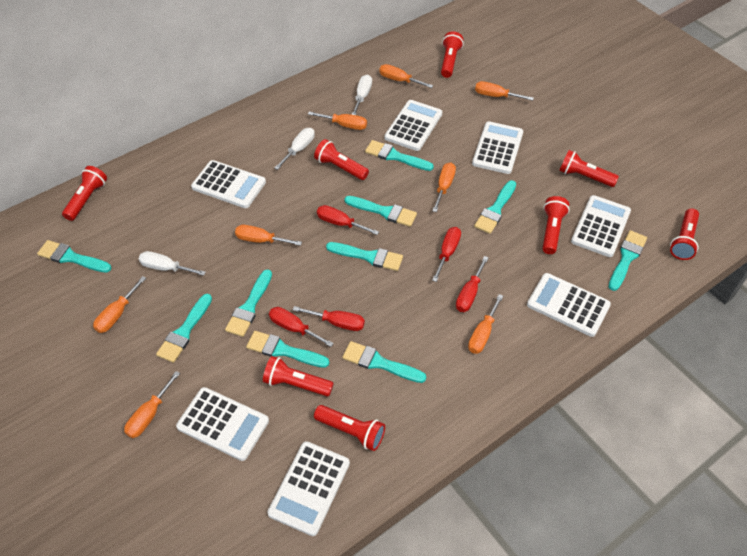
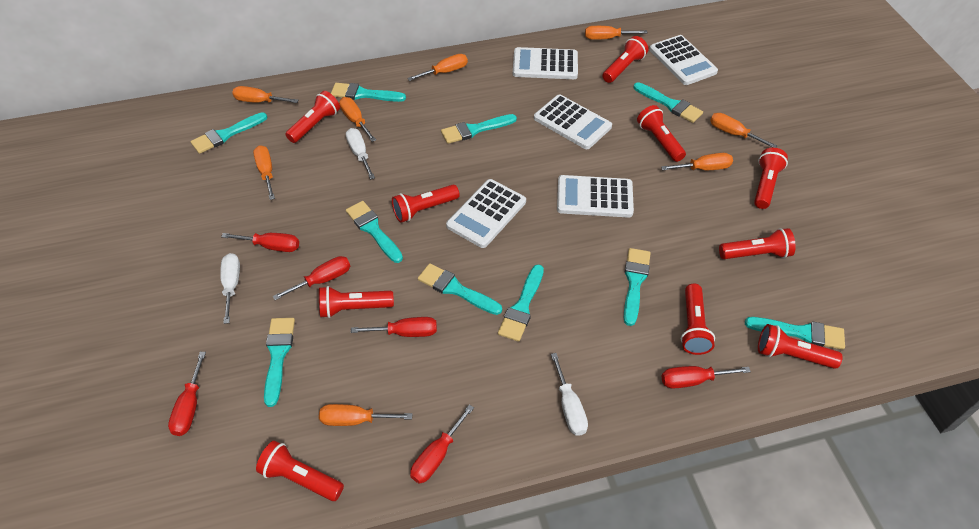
red flashlight: [62,166,107,221] [263,356,334,396] [314,139,369,180] [314,405,385,451] [441,31,464,78] [542,196,570,254] [559,150,619,187] [670,208,699,260] = 8 -> [256,441,344,501] [285,91,340,143] [319,286,394,318] [392,185,460,223] [602,36,648,83] [637,105,686,162] [681,284,715,355] [719,228,796,259] [754,148,788,209] [758,324,843,369] = 10
red screwdriver: [269,307,334,347] [293,306,365,331] [317,205,379,235] [432,227,461,282] [456,256,489,312] = 5 -> [168,352,206,436] [221,233,299,252] [273,256,350,300] [351,317,437,337] [410,405,474,484] [661,366,751,389] = 6
white calculator: [176,387,269,461] [191,160,266,208] [268,441,350,536] [385,100,442,151] [472,121,523,174] [527,273,611,337] [571,195,631,257] = 7 -> [446,179,526,248] [513,47,578,79] [534,94,612,149] [557,175,634,218] [649,35,718,85] = 5

